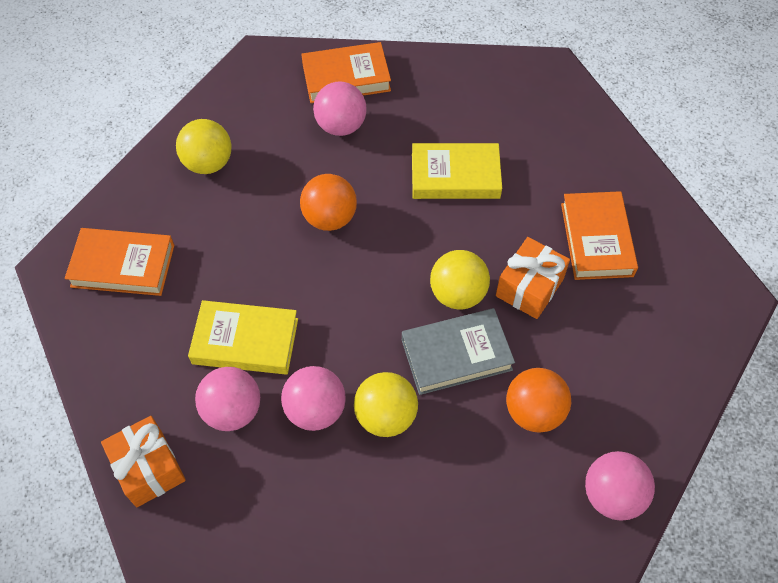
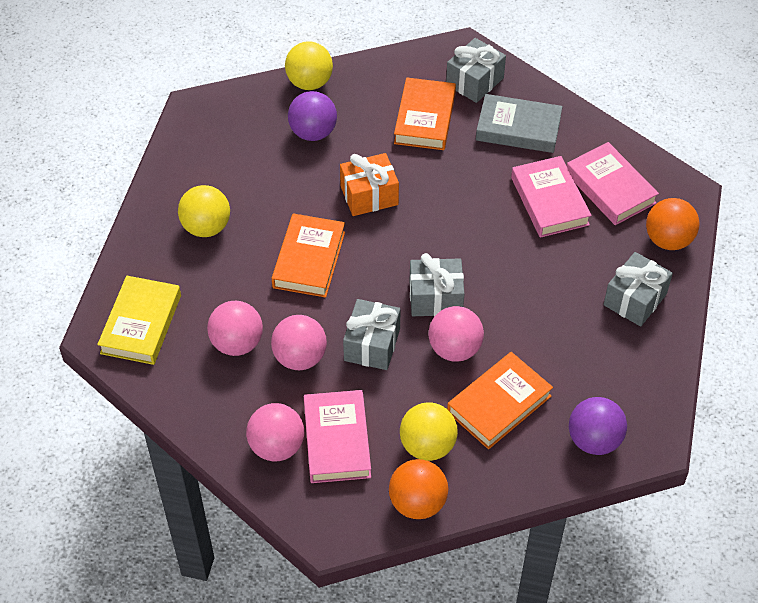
grey gift: none = 0 -> [343,299,401,370] [410,253,465,316] [446,38,506,103] [604,252,673,327] = 4
orange gift: [101,416,186,507] [496,237,570,319] = 2 -> [340,153,399,216] = 1
pink book: none = 0 -> [304,390,371,483] [511,156,592,238] [567,142,659,225] = 3
purple ball: none = 0 -> [288,91,337,141] [569,397,627,455] = 2
yellow book: [188,300,298,375] [412,143,502,199] = 2 -> [97,276,181,365] = 1

